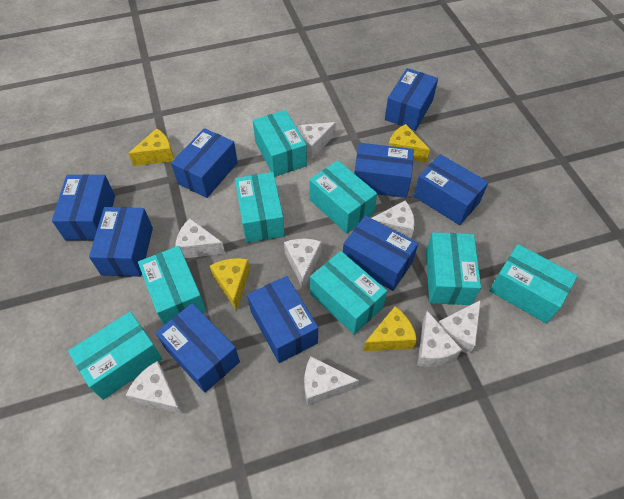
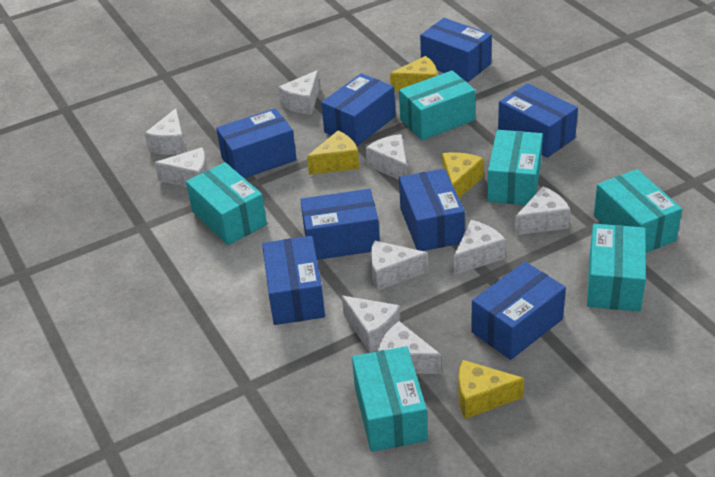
blue box: [52,174,115,241] [89,207,153,277] [155,303,240,393] [171,128,238,198] [247,276,318,363] [343,215,418,291] [354,143,414,198] [385,68,438,131] [414,154,488,225] = 9 -> [216,108,297,178] [262,236,325,325] [300,189,380,260] [321,73,396,146] [399,168,465,251] [420,18,492,82] [471,262,566,360] [498,83,578,158] = 8
turquoise box: [68,311,162,400] [138,246,207,325] [235,172,285,243] [253,110,307,177] [309,160,377,234] [310,251,387,334] [426,232,481,305] [489,244,577,324] = 8 -> [186,162,267,245] [352,346,428,452] [399,70,475,140] [487,130,543,205] [587,224,646,312] [594,169,682,253] = 6
white cheese: [126,361,183,414] [175,219,225,258] [284,239,322,289] [296,122,336,158] [304,356,359,406] [372,201,415,239] [417,311,462,367] [438,300,481,354] = 8 -> [144,108,186,155] [154,147,208,187] [278,70,320,115] [342,296,400,353] [366,134,407,180] [370,240,429,291] [378,321,441,374] [454,220,506,275] [515,186,571,235] = 9

